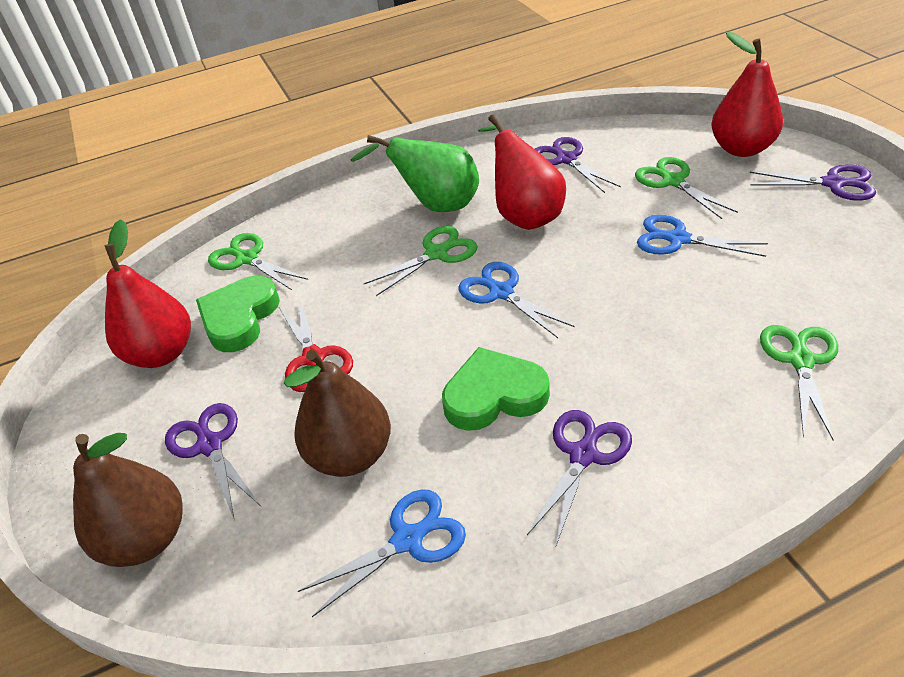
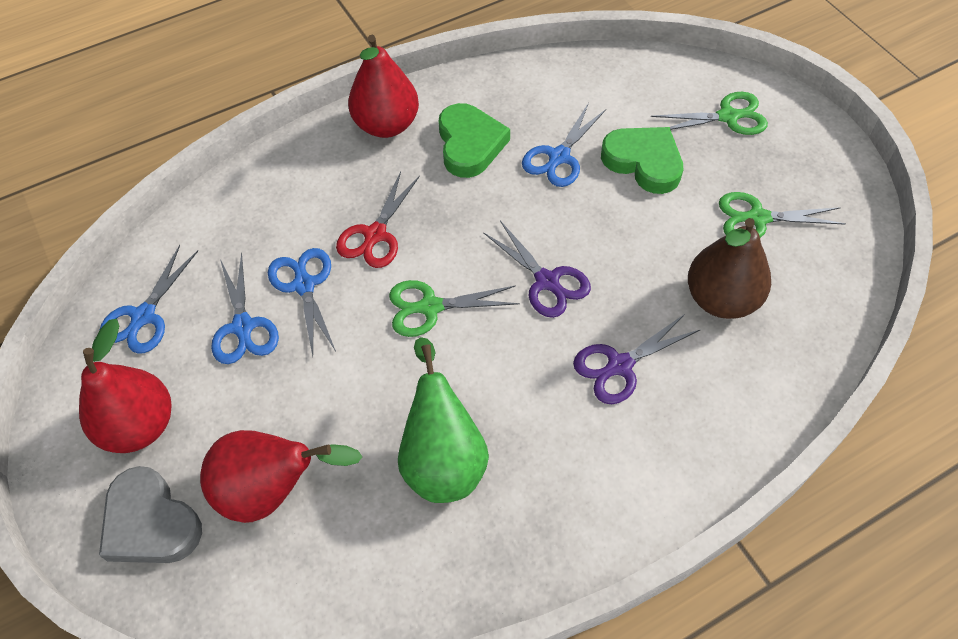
blue scissors: [298,489,466,617] [459,262,574,338] [637,215,768,257] = 3 -> [99,245,198,354] [211,252,279,364] [268,248,336,357] [522,103,606,187] = 4
brown pear: [73,433,183,567] [284,350,391,477] = 2 -> [688,218,771,319] = 1
green scissors: [208,233,308,290] [364,226,478,296] [635,157,738,219] [760,325,838,441] = 4 -> [389,280,520,337] [651,92,768,135] [719,192,846,238] = 3
grey heart: none = 0 -> [99,466,202,563] = 1
purple scissors: [165,403,261,521] [527,410,632,548] [535,137,621,193] [750,164,876,200] = 4 -> [483,221,591,318] [573,314,701,404] = 2

